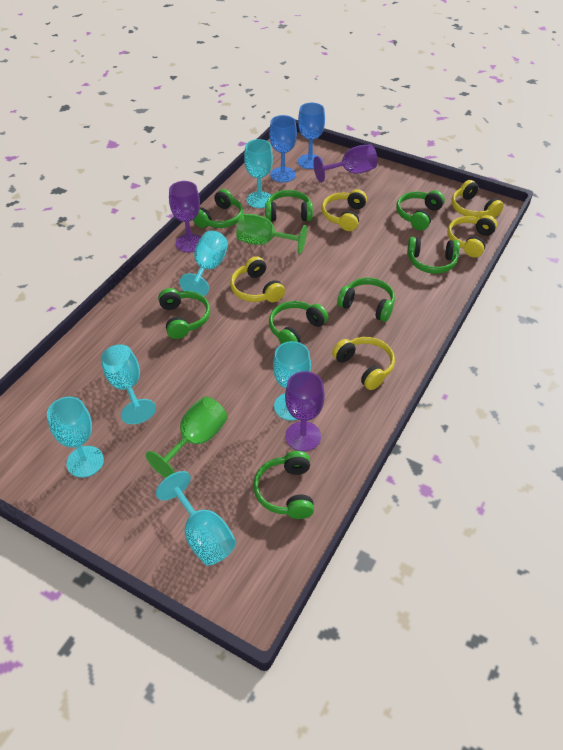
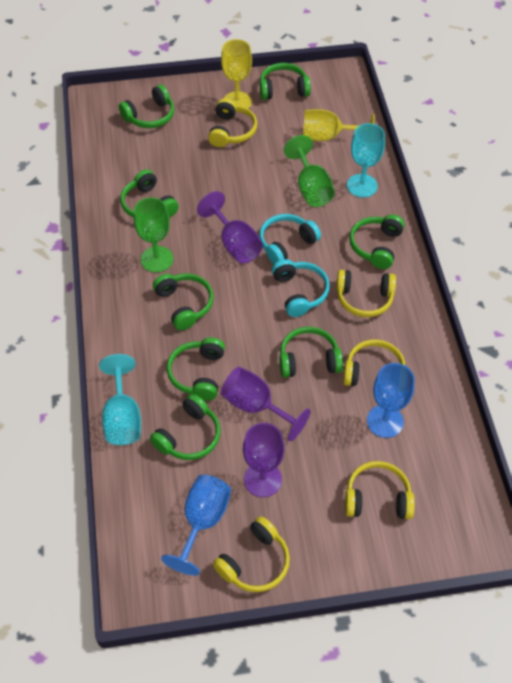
turquoise goblet: [47,397,104,478] [101,344,156,424] [156,471,236,566] [179,231,228,296] [244,139,273,208] [273,341,311,421] = 6 -> [99,354,141,445] [347,123,385,198] = 2
turquoise headphones: none = 0 -> [259,214,321,264] [272,259,330,317] = 2
yellow goblet: none = 0 -> [221,39,252,109] [303,109,374,141] = 2

